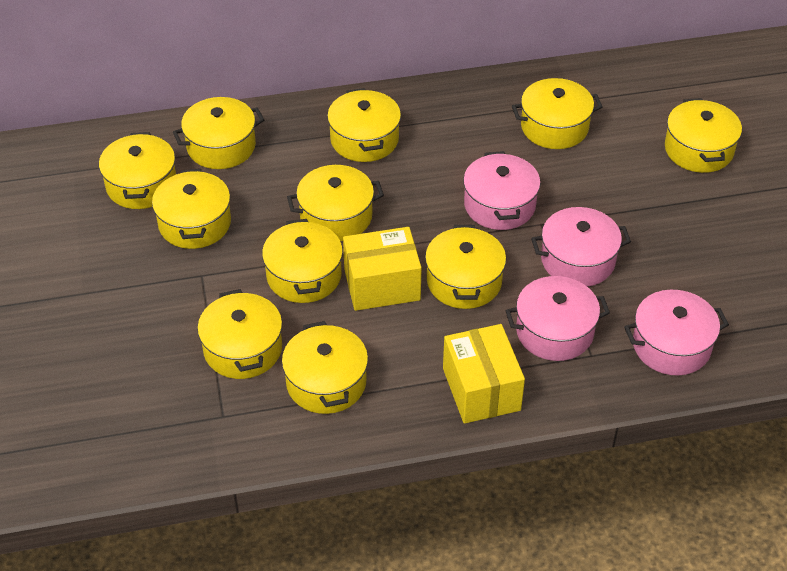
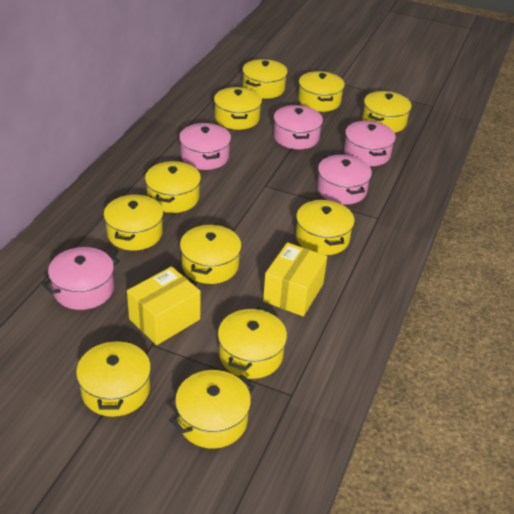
pink pot: [463,151,541,230] [506,276,610,361] [531,207,631,287] [624,290,729,376] = 4 -> [42,247,120,310] [179,123,231,170] [274,105,323,149] [317,154,372,204] [344,120,396,166] = 5

